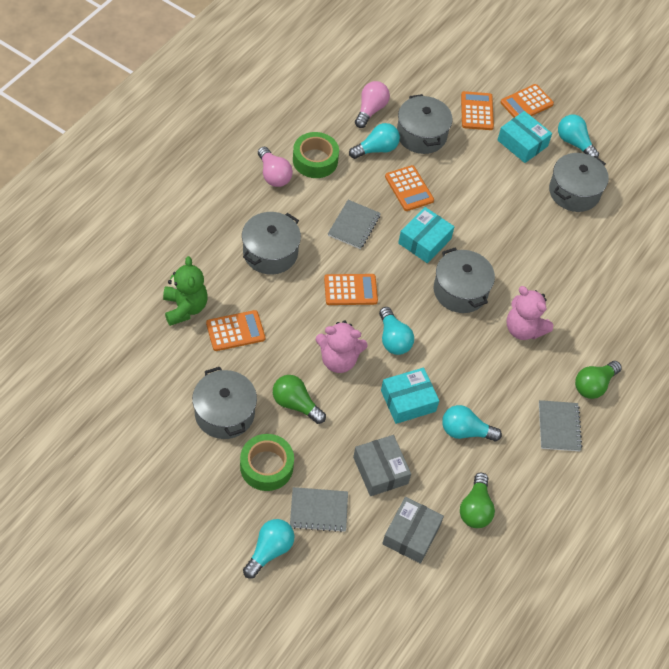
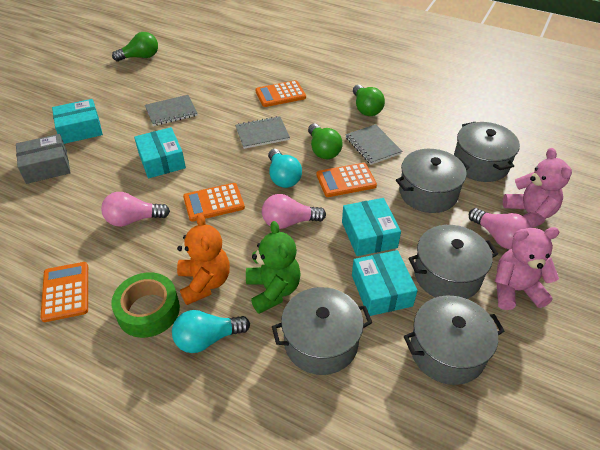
green tape: [240,434,294,491] [293,132,339,178] = 2 -> [111,272,180,338] = 1
grey box: [353,435,411,496] [382,497,444,564] = 2 -> [16,134,70,184] = 1
orange calculator: [206,310,265,351] [324,274,378,305] [385,165,434,211] [461,91,494,130] [500,84,554,118] = 5 -> [40,262,88,322] [183,183,245,222] [255,80,306,107] [316,163,377,197] = 4
orange teddy bear: none = 0 -> [177,213,230,305] = 1
pink light bulb: [258,147,293,187] [355,81,390,128] = 2 -> [101,192,170,227] [262,194,326,229] [469,208,531,249] = 3
turquoise box: [381,368,439,424] [398,207,454,263] [498,111,552,163] = 3 -> [52,99,103,144] [134,127,186,178] [342,198,401,256] [352,250,417,316] = 4
turquoise light bulb: [243,519,294,579] [349,123,400,159] [379,307,414,355] [442,405,502,442] [558,115,599,157] = 5 -> [172,310,250,353] [268,149,302,188] = 2

